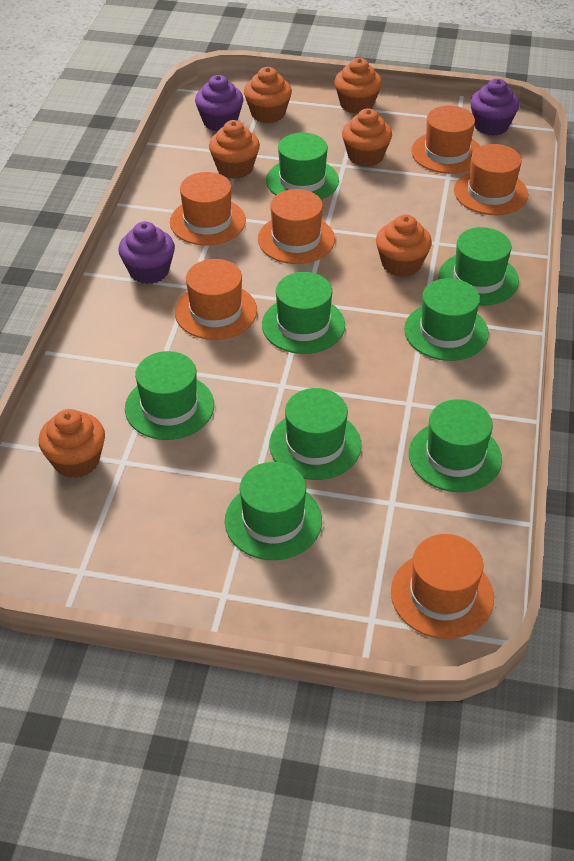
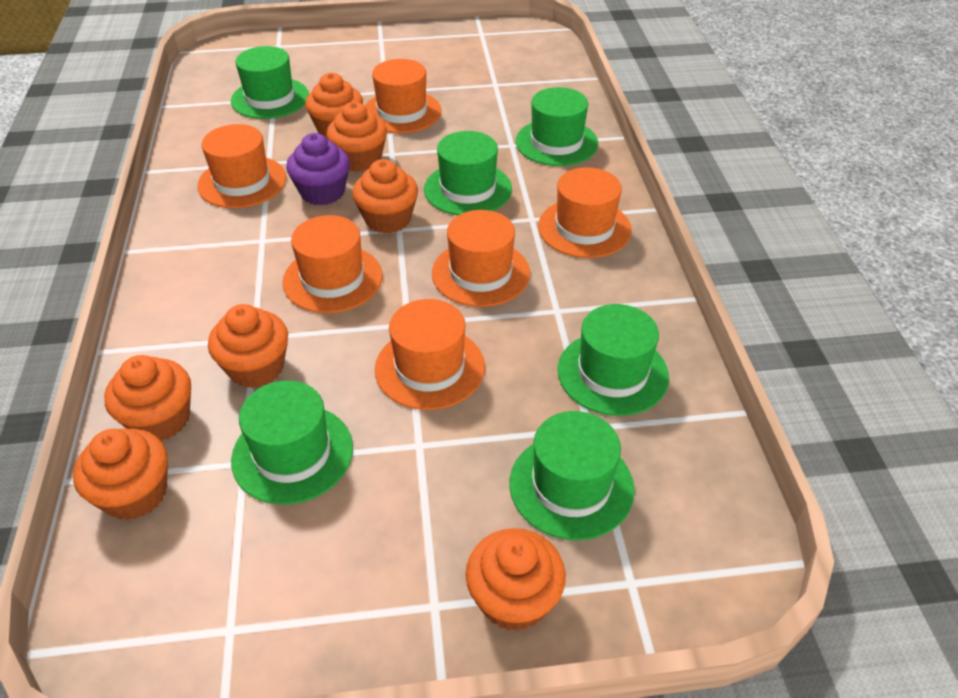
green hat: [125,351,214,440] [225,462,322,560] [262,272,345,354] [266,132,339,200] [269,388,361,480] [404,278,489,361] [409,399,502,492] [438,227,519,305] = 8 -> [231,46,309,119] [231,380,353,505] [424,131,512,215] [510,411,635,540] [515,87,598,166] [558,304,669,416] = 6
orange cupcake: [39,409,105,478] [209,120,260,179] [244,67,292,123] [335,58,382,114] [342,108,392,167] [376,214,432,277] = 6 -> [73,429,168,520] [104,355,191,441] [208,304,288,388] [305,73,363,138] [327,102,387,172] [352,159,418,234] [465,528,566,631] = 7
purple cupcake: [119,221,175,284] [195,75,243,132] [470,79,519,135] = 3 -> [286,133,350,205] = 1

